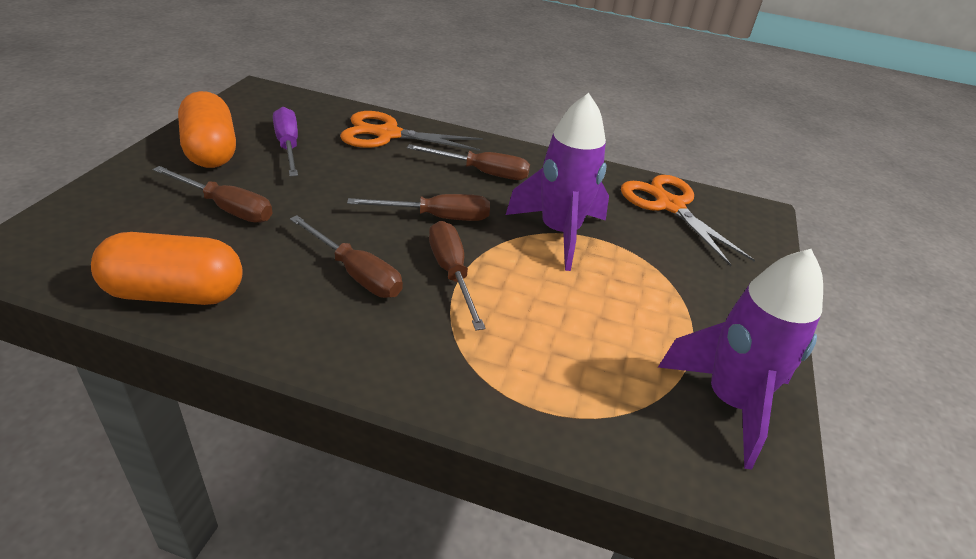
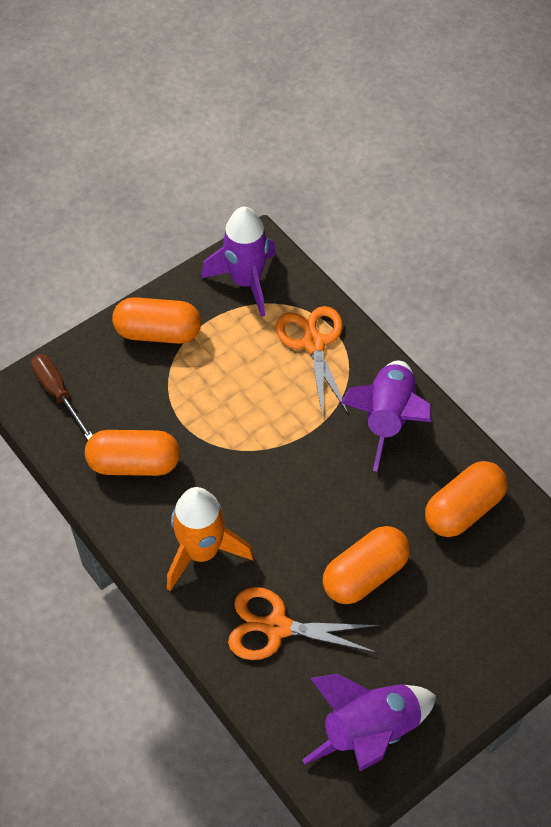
brown screwdriver: [153,166,272,223] [290,215,403,298] [347,194,490,221] [407,144,530,180] [429,221,486,330] = 5 -> [31,354,93,440] = 1
orange capsule: [91,232,243,305] [178,91,236,168] = 2 -> [85,430,180,476] [112,297,201,344] [323,526,410,604] [425,461,507,537] = 4
orange rocket: none = 0 -> [167,487,254,591] = 1
purple rocket: [506,93,609,271] [658,249,823,469] = 2 -> [201,206,276,317] [302,674,436,771] [341,360,431,472] = 3
purple screwdriver: [273,107,298,177] = 1 -> none = 0

